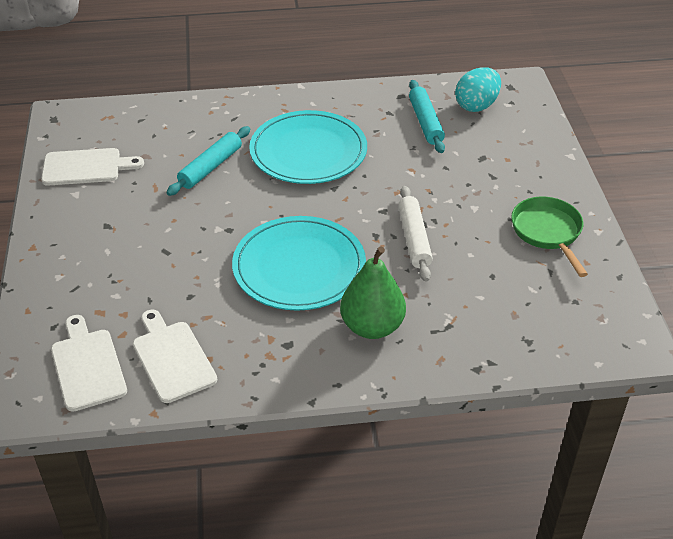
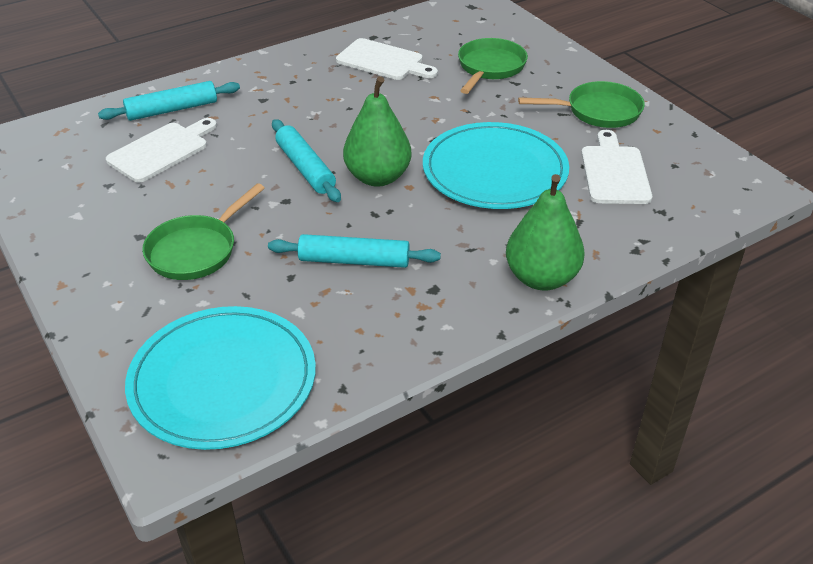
green pan: [511,197,588,277] = 1 -> [142,183,265,280] [458,38,528,94] [518,81,645,128] = 3
green pear: [340,247,406,339] = 1 -> [343,76,412,187] [506,174,585,291] = 2
turquoise egg: [455,67,501,112] = 1 -> none = 0
turquoise rolling pin: [166,126,250,196] [409,80,445,153] = 2 -> [98,81,240,121] [268,234,441,268] [272,119,341,202] = 3
white rolling pin: [398,186,433,282] = 1 -> none = 0

